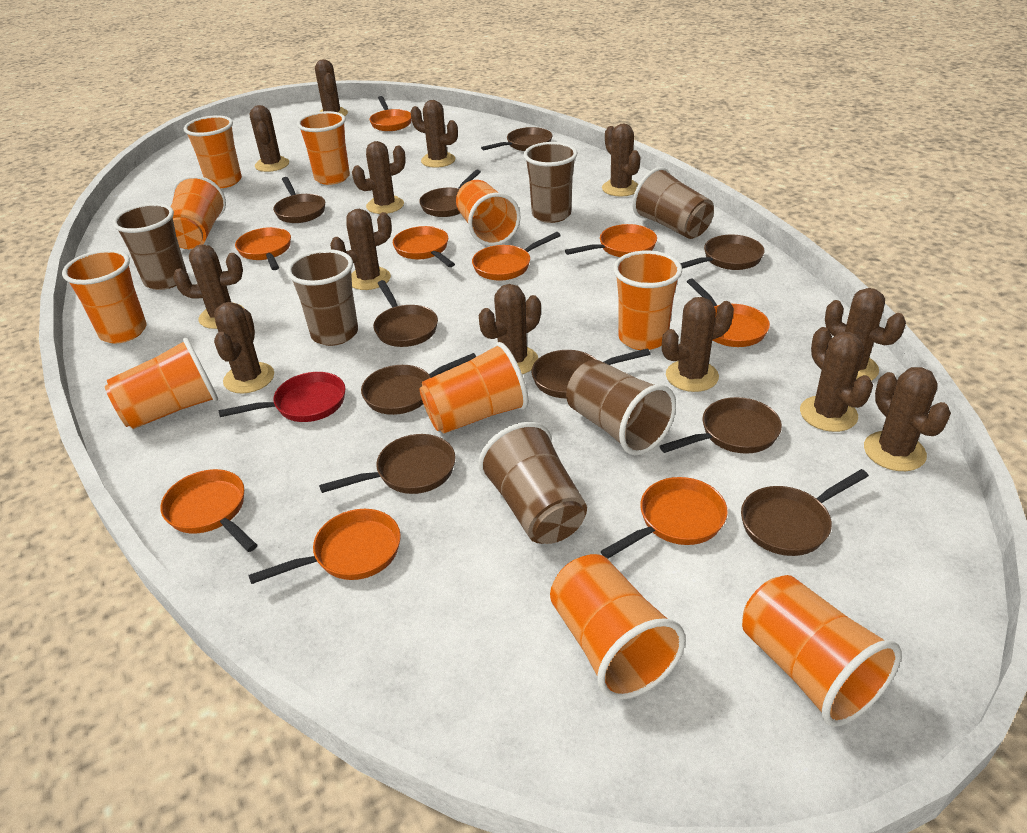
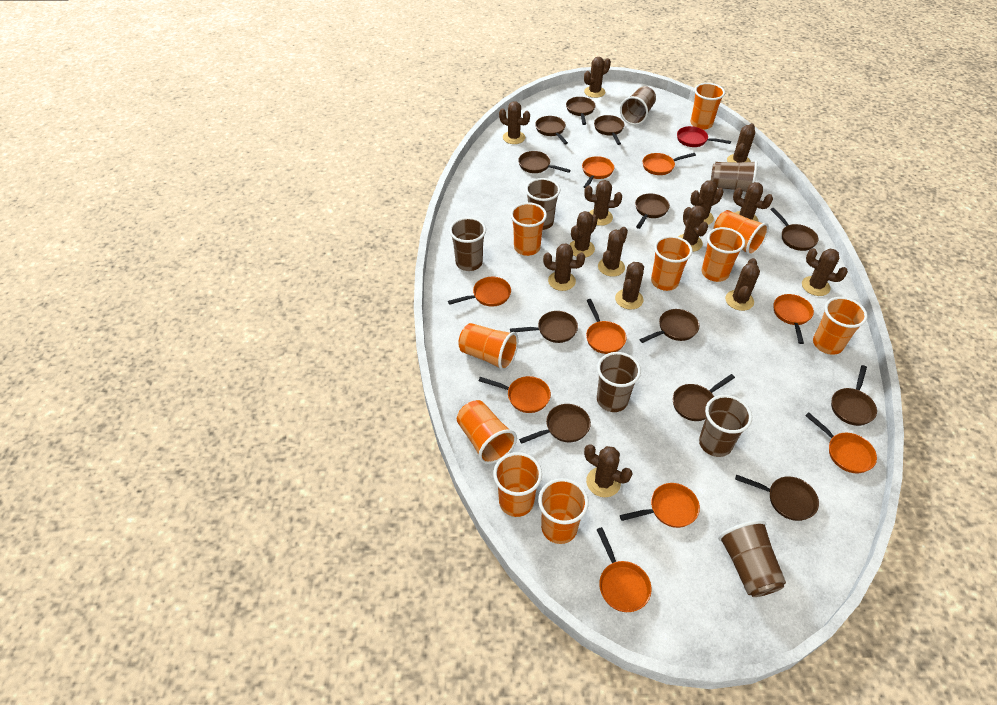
brown cactus: [173,244,244,329] [214,302,274,394] [250,105,289,172] [315,59,348,116] [330,209,392,290] [352,141,406,214] [411,100,458,168] [479,284,541,374] [602,124,641,197] [662,297,734,392] [800,327,873,432] [825,288,906,381] [864,367,951,471] = 13 -> [499,101,530,144] [543,243,585,291] [569,211,598,257] [584,57,611,98] [584,180,622,226] [584,444,633,497] [598,227,628,277] [615,262,644,310] [678,205,708,252] [690,180,723,225] [725,258,760,311] [727,123,755,162] [733,182,773,222] [802,248,848,296] = 14
brown cup: [113,203,187,290] [287,249,358,346] [478,422,587,544] [524,142,577,223] [566,360,676,455] [632,167,714,239] = 6 -> [449,217,486,271] [525,178,560,230] [597,352,641,412] [620,86,656,125] [699,395,752,457] [711,161,757,192] [718,520,786,597] = 7
brown pan: [273,177,325,223] [319,434,456,494] [361,353,477,415] [373,280,438,347] [419,170,481,217] [481,127,552,151] [532,348,650,398] [660,397,782,454] [680,235,765,270] [741,469,869,556] = 10 -> [510,311,578,343] [518,151,571,173] [519,404,591,444] [535,116,568,144] [566,97,596,125] [594,115,625,145] [635,193,670,229] [640,309,699,343] [673,374,735,421] [735,475,819,521] [770,208,818,251] [831,365,877,426] = 12

